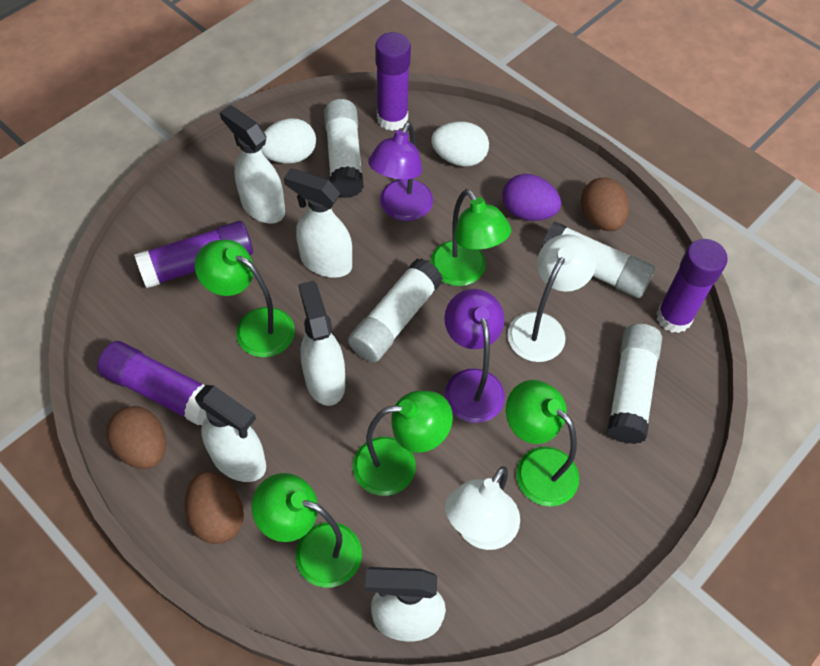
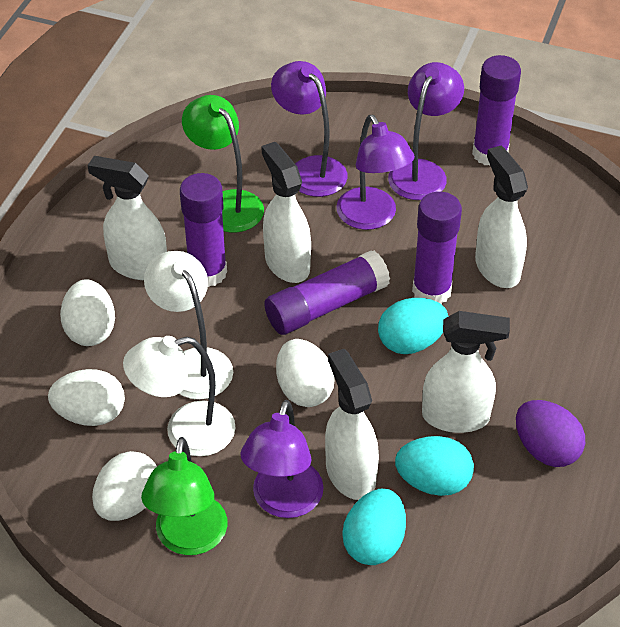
brown egg: [106,406,166,469] [185,472,244,544] [581,177,629,231] = 3 -> none = 0
green lamp: [195,240,295,357] [251,473,362,588] [353,391,453,496] [430,189,511,286] [506,380,579,506] = 5 -> [141,437,227,555] [182,95,264,232] = 2
purple lamp: [368,122,433,221] [444,289,505,423] = 2 -> [240,400,324,518] [271,61,347,197] [337,115,415,230] [388,62,464,200] = 4
turquoise egg: none = 0 -> [342,489,406,565] [378,298,448,354] [395,436,474,496] = 3
white egg: [261,118,316,164] [431,122,489,167] = 2 -> [48,369,125,426] [60,279,115,346] [92,451,157,521] [276,339,335,407] = 4
white glue stick: [324,99,364,198] [348,258,443,362] [540,221,655,298] [607,324,662,444] = 4 -> none = 0

